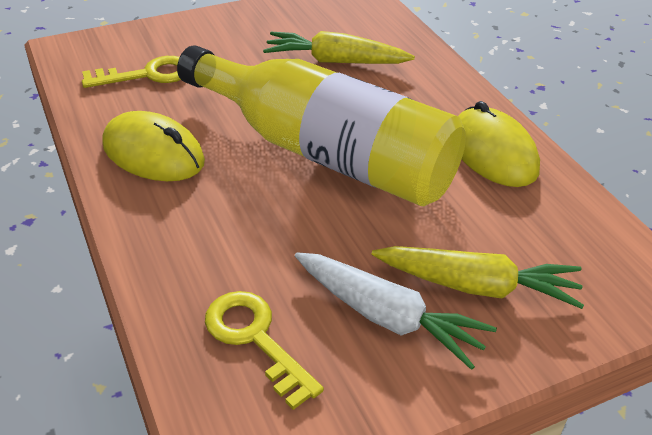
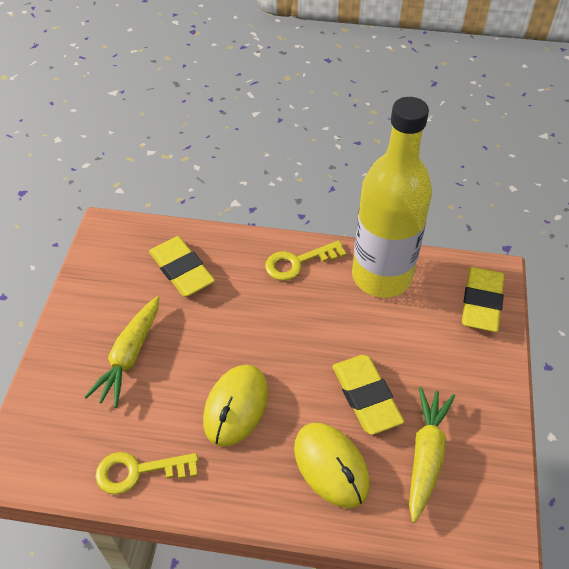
white carrot: [295,252,497,370] = 1 -> none = 0
yellow eraser: none = 0 -> [149,236,215,297] [332,355,404,435] [462,267,504,332] = 3

